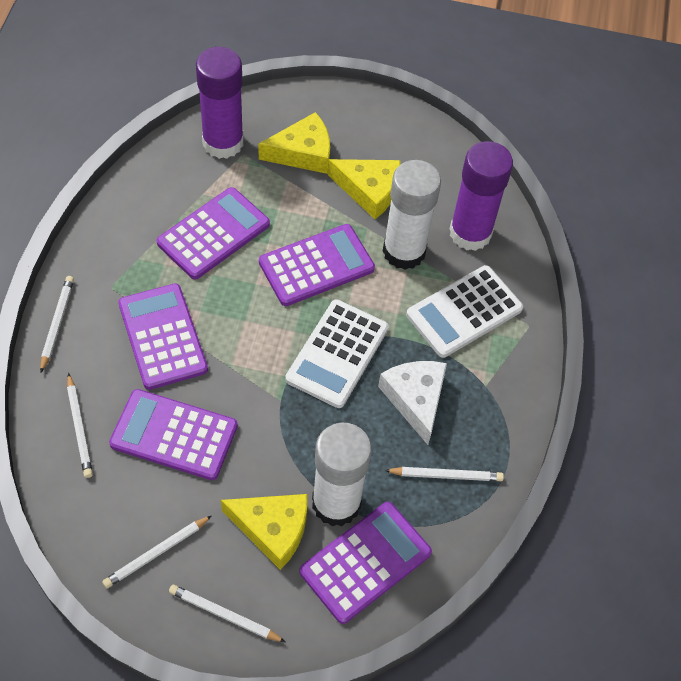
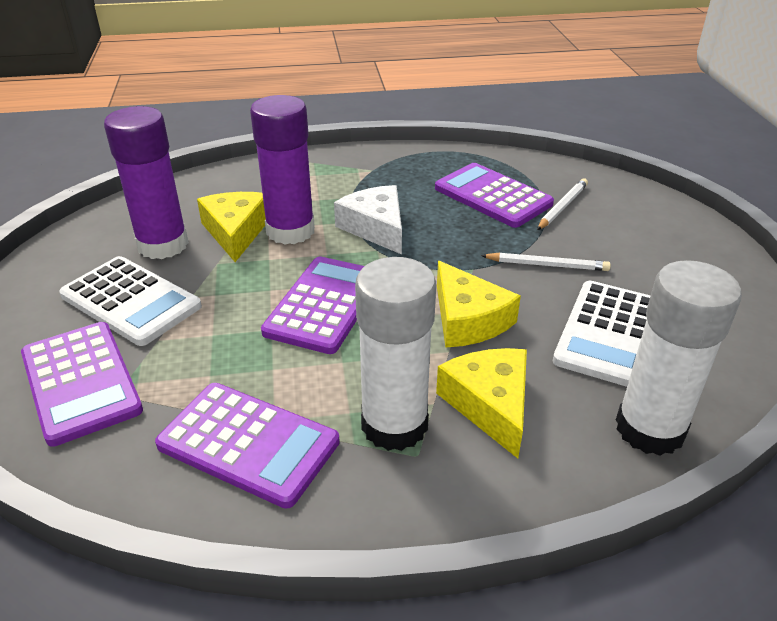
purple calculator: [109,389,238,480] [118,283,208,390] [157,187,270,279] [259,224,375,306] [299,502,432,624] = 5 -> [21,322,143,447] [155,383,340,509] [261,257,364,354] [435,163,554,228] = 4
white pencil: [40,276,74,373] [67,373,93,478] [102,516,212,588] [169,584,286,642] [384,467,504,481] = 5 -> [481,252,611,271] [537,178,588,230] = 2

